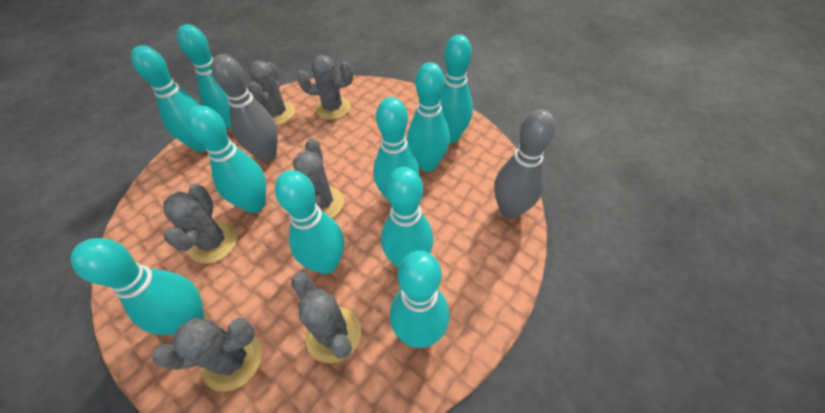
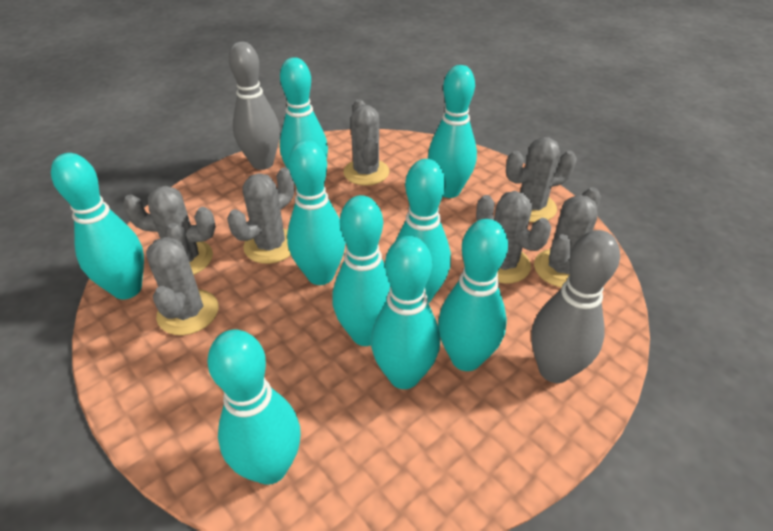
grey cactus: [153,318,262,392] [163,184,237,264] [249,61,295,125] [291,272,361,363] [293,138,344,218] [297,55,353,120] = 6 -> [123,186,216,275] [146,223,219,335] [227,168,295,264] [343,99,389,186] [476,191,551,284] [506,137,577,222] [534,187,601,288] = 7
turquoise bowling pin: [71,238,205,335] [131,45,207,152] [177,24,232,130] [187,106,266,213] [275,170,344,274] [373,97,419,201] [381,167,434,267] [390,251,449,348] [407,62,450,171] [440,35,473,143] = 10 -> [51,153,144,300] [207,329,301,485] [280,57,328,169] [287,140,346,285] [332,195,390,346] [371,236,440,389] [395,159,451,303] [428,65,477,198] [438,219,508,371] = 9

